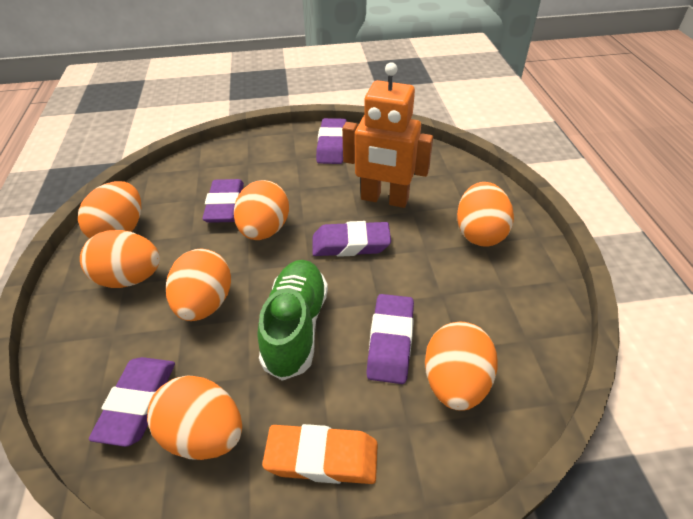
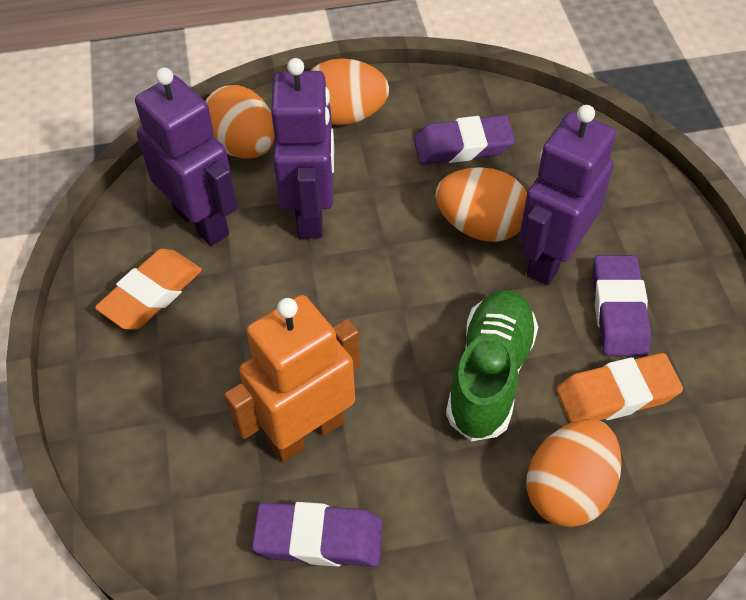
orange egg: [78,181,141,239] [80,230,160,288] [147,376,242,460] [166,249,231,321] [234,180,289,240] [425,322,498,411] [457,182,514,247] = 7 -> [205,85,274,159] [310,58,389,125] [435,167,527,242] [527,419,622,527] = 4
orange eraser: [262,424,378,484] = 1 -> [95,249,202,329] [556,353,683,423] = 2
purple eraser: [89,357,175,447] [202,179,244,223] [312,221,391,257] [316,118,347,164] [366,294,414,384] = 5 -> [252,502,383,567] [414,115,515,165] [592,255,651,356] = 3
purple robot: none = 0 -> [135,67,237,246] [271,58,334,239] [519,105,616,285] = 3

